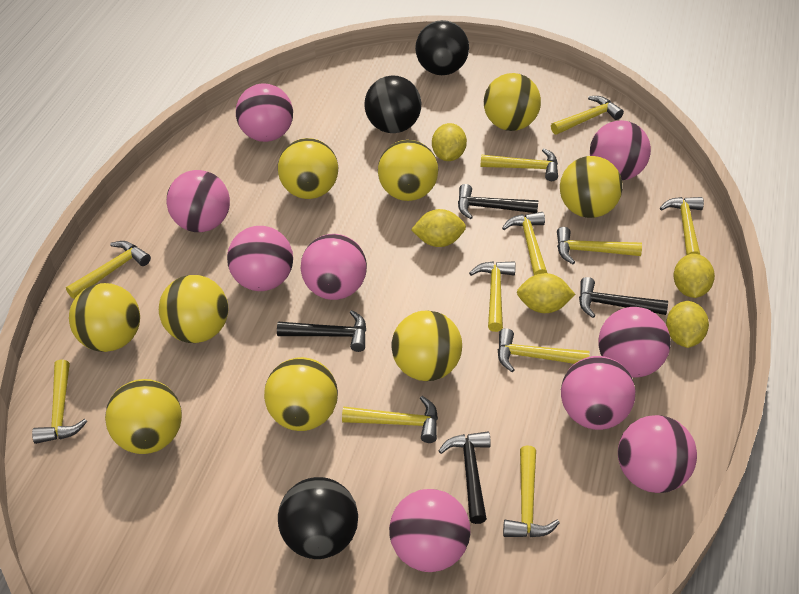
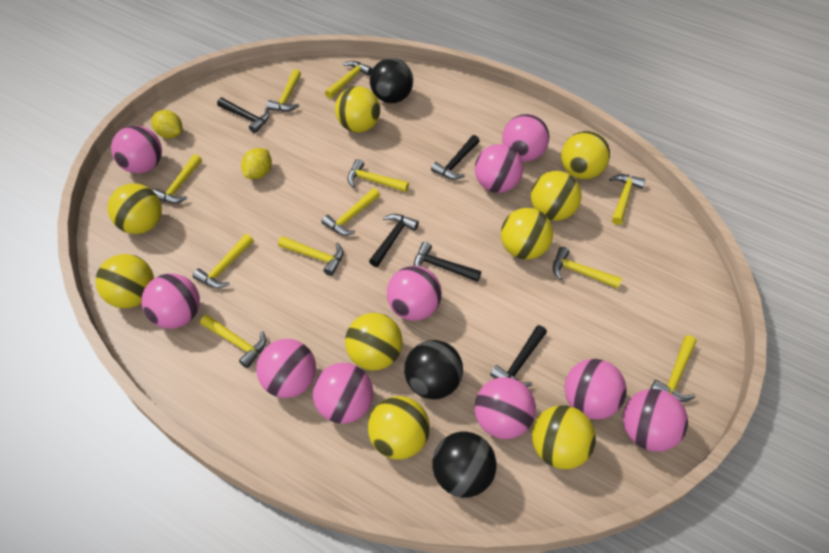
black hammer: [277,310,366,352] [439,431,491,524] [458,184,538,219] [579,277,668,318] = 4 -> [217,98,270,133] [369,214,419,267] [414,242,481,282] [431,135,479,179] [490,325,547,387] = 5
pink ball: [166,170,230,232] [227,226,293,291] [236,84,293,142] [301,234,367,300] [389,489,470,572] [561,356,635,430] [590,120,651,180] [599,307,671,378] [618,415,697,493] = 9 -> [111,125,162,173] [141,274,200,329] [256,339,316,398] [313,363,373,424] [387,266,442,321] [474,377,536,439] [475,144,523,193] [502,114,549,162] [564,359,626,419] [623,389,688,451] = 10
yellow lemon: [411,209,466,247] [432,123,467,161] [517,273,575,313] [666,301,709,348] [673,254,715,298] = 5 -> [151,110,182,138] [241,148,272,179] = 2

